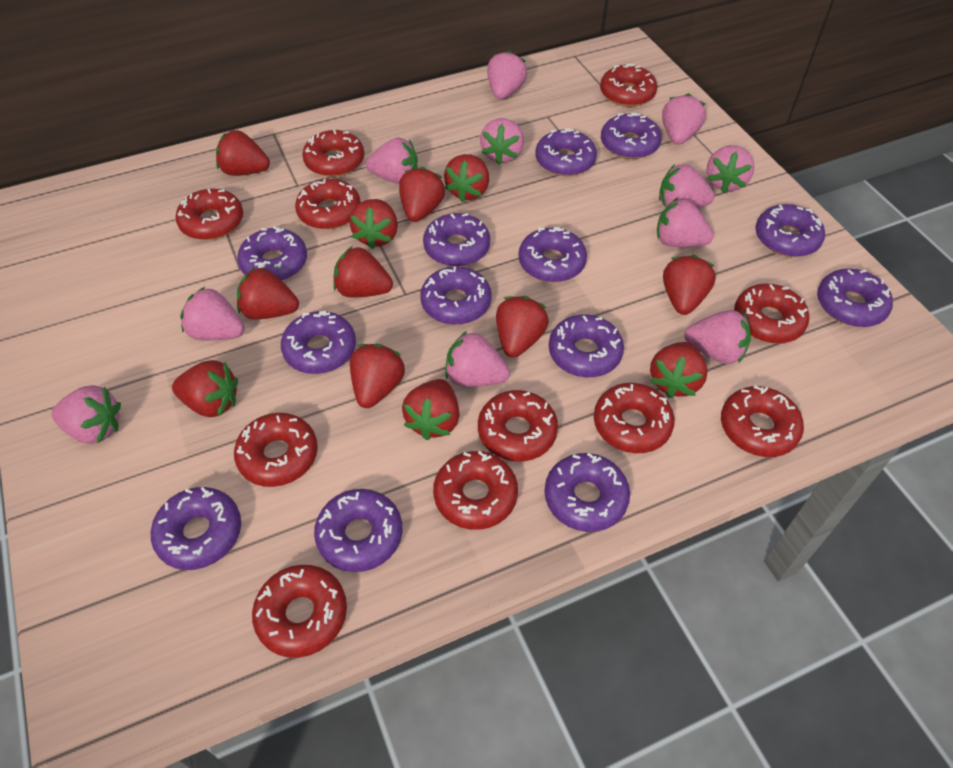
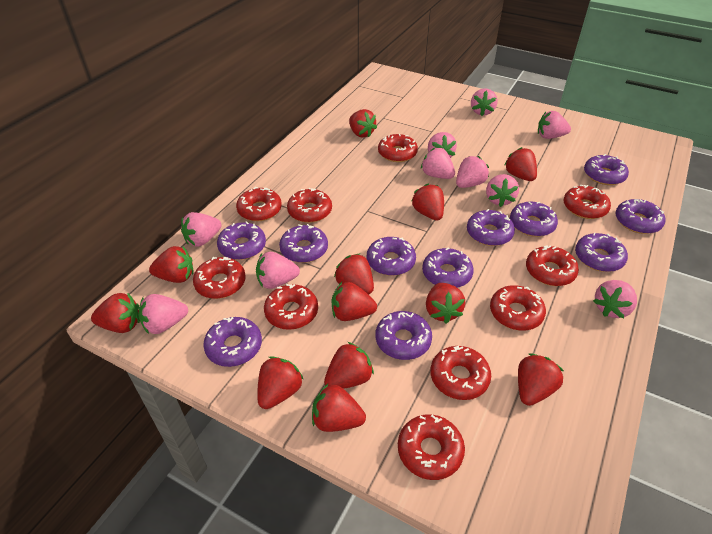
pink strawberry: [52,385,121,444] [180,287,245,341] [366,137,417,184] [445,331,510,387] [480,118,524,165] [487,50,527,99] [657,198,714,247] [659,164,715,208] [662,93,706,145] [684,310,751,364] [706,145,754,193] = 11 -> [138,294,188,334] [181,212,222,247] [256,252,300,289] [421,148,455,179] [428,132,457,158] [456,156,489,188] [471,89,497,116] [486,174,519,207] [538,111,571,139] [593,280,637,318] = 10
purple donut: [151,487,241,570] [237,226,307,281] [281,311,356,374] [314,489,402,572] [420,266,492,325] [423,213,490,266] [518,227,587,282] [535,128,597,176] [544,453,630,532] [549,314,624,377] [601,113,661,159] [755,204,825,257] [817,269,893,327] = 13 -> [203,317,262,367] [217,221,266,260] [279,224,328,263] [367,237,416,276] [376,311,432,360] [422,247,474,288] [467,209,515,246] [510,202,558,237] [575,232,628,272] [584,154,629,185] [616,199,665,234] = 11
red donut: [176,189,243,240] [234,413,318,487] [252,565,347,658] [295,179,360,229] [302,130,364,177] [433,451,518,530] [478,390,558,461] [594,383,675,453] [600,64,657,107] [721,386,804,457] [734,283,809,343] = 11 -> [193,257,246,299] [236,187,282,221] [264,284,318,330] [287,188,332,223] [378,134,418,162] [398,415,465,480] [430,346,491,400] [490,285,546,331] [526,246,579,286] [564,185,611,219] = 10

